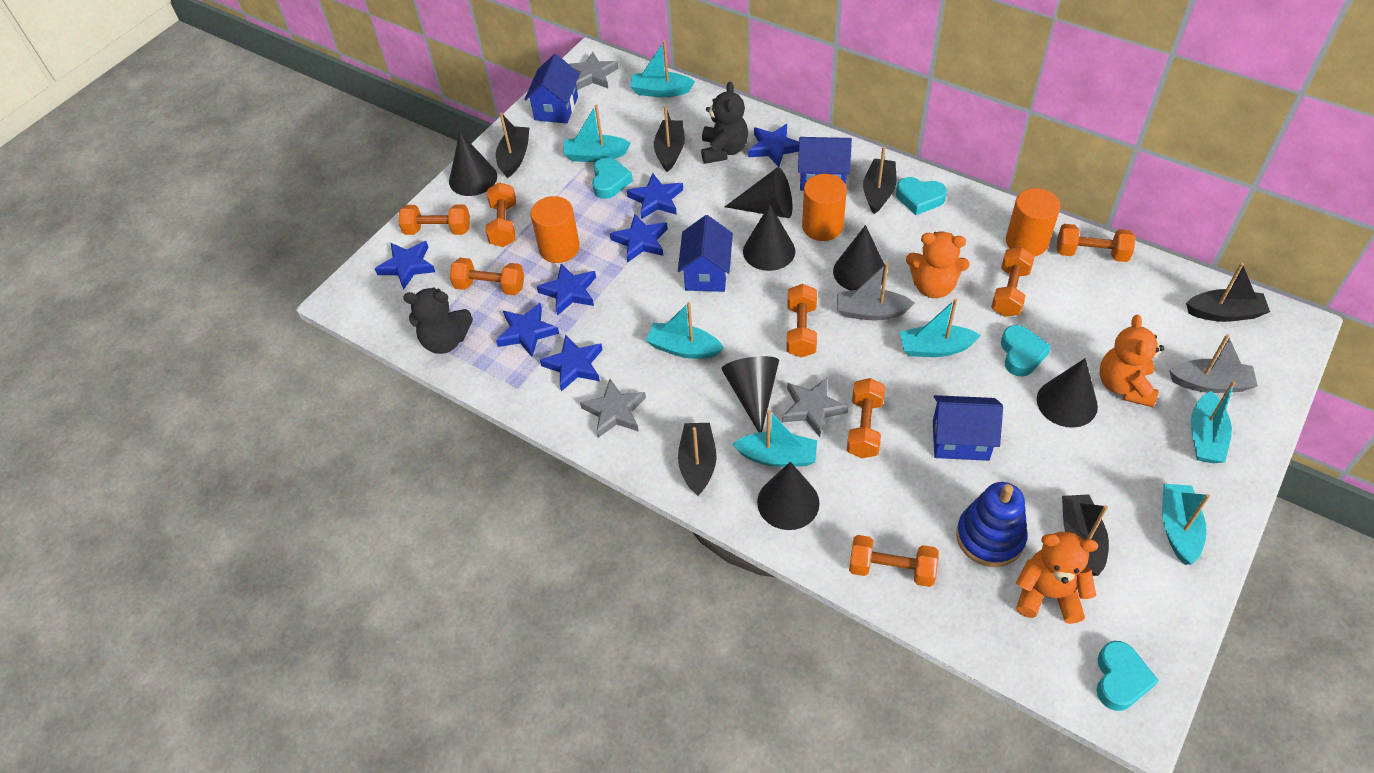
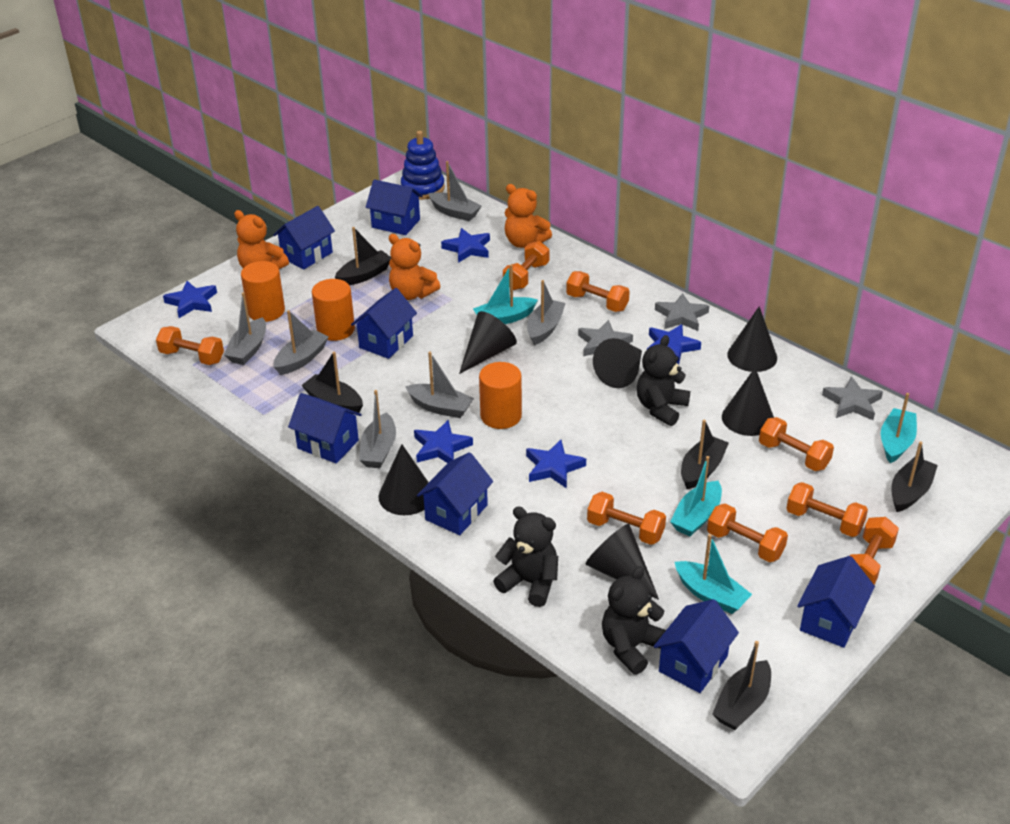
black boat: [496,112,529,178] [654,106,685,172] [678,423,717,496] [863,146,897,214] [1062,494,1109,576] [1186,263,1270,322] = 6 -> [301,352,363,413] [335,227,391,285] [681,420,729,489] [712,641,771,730] [892,441,938,512] = 5
black cone: [449,132,497,196] [721,356,779,433] [725,167,792,218] [743,204,795,271] [757,462,820,530] [833,225,885,291] [1037,358,1098,428] = 7 -> [379,444,429,515] [459,311,517,374] [586,524,659,600] [593,338,642,388] [722,367,774,436] [727,306,777,372] = 6
black teddy bear: [403,287,473,354] [701,81,748,164] = 2 -> [493,506,558,607] [602,566,666,674] [637,335,690,426] = 3
blue house: [524,54,580,124] [678,215,733,292] [798,137,852,191] [933,395,1003,461] = 4 -> [273,206,335,270] [288,393,362,464] [351,288,417,359] [366,179,423,235] [417,452,493,535] [654,599,739,693] [797,556,875,648] = 7
blue star: [375,241,435,290] [496,303,559,357] [537,264,596,316] [540,335,603,392] [610,214,668,262] [627,173,683,219] [748,124,799,167] = 7 -> [163,281,217,318] [414,420,473,463] [441,228,490,263] [526,440,586,489] [647,324,701,365] = 5
grey boat: [837,263,914,320] [1169,334,1258,393] = 2 -> [224,292,266,365] [274,310,329,375] [359,390,396,468] [405,352,474,418] [428,161,481,221] [527,280,565,345] = 6
turquoise boat: [563,104,631,162] [630,40,695,97] [646,302,724,359] [732,410,817,467] [900,299,981,357] [1162,484,1210,565] [1191,381,1235,463] = 7 -> [473,265,538,324] [670,456,722,536] [675,534,752,614] [881,393,917,463] = 4
turquoise heart: [592,157,633,199] [896,177,947,215] [1001,325,1051,377] [1097,641,1159,711] = 4 -> none = 0

